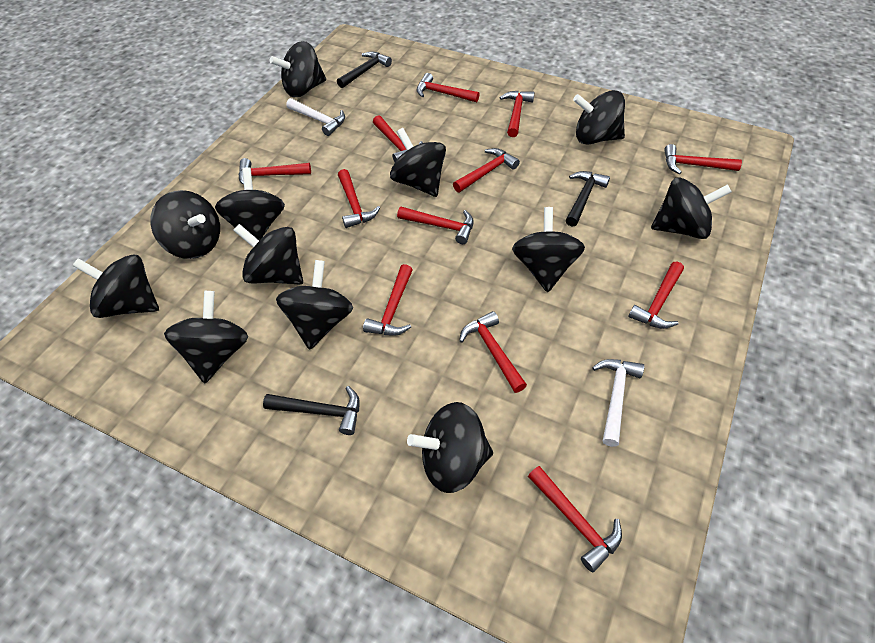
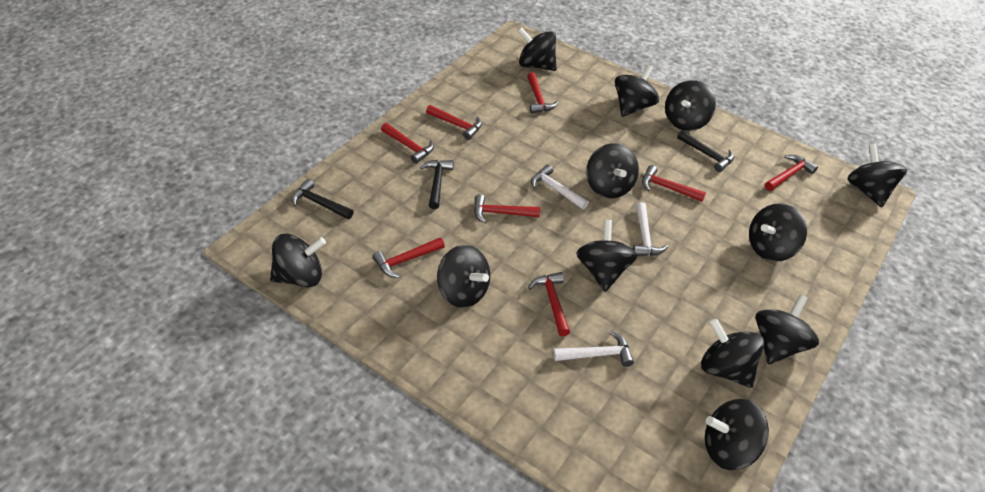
red hammer: [238,158,311,185] [338,169,380,228] [363,264,413,336] [373,115,423,162] [397,207,474,244] [417,73,480,102] [453,148,520,192] [459,311,527,393] [500,91,534,137] [528,466,622,572] [628,262,684,329] [664,144,742,174] = 12 -> [372,237,445,278] [381,123,434,164] [426,105,482,140] [474,194,540,223] [527,72,559,113] [528,272,570,336] [642,165,706,202] [765,155,818,191] = 8
white hammer: [286,98,345,136] [592,359,644,447] = 2 -> [531,165,589,210] [553,331,634,367] [633,202,668,256] = 3

